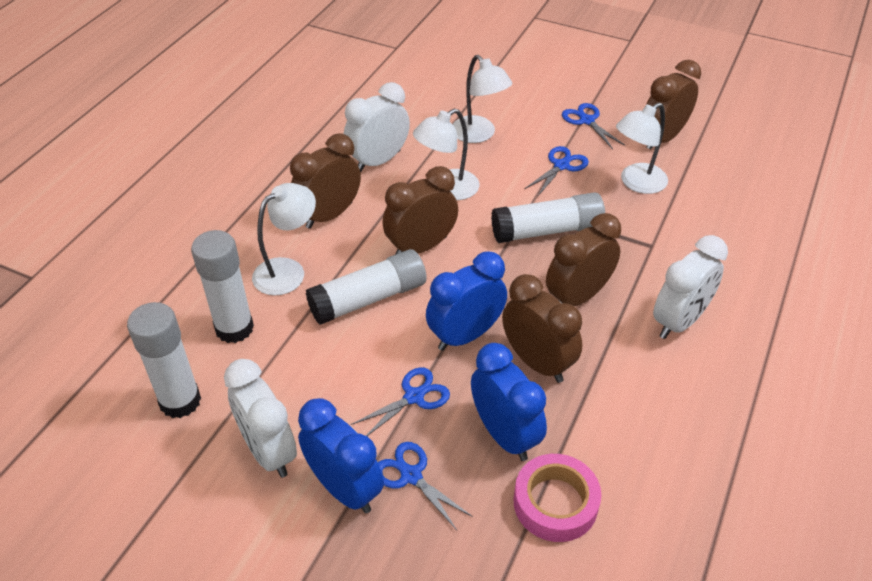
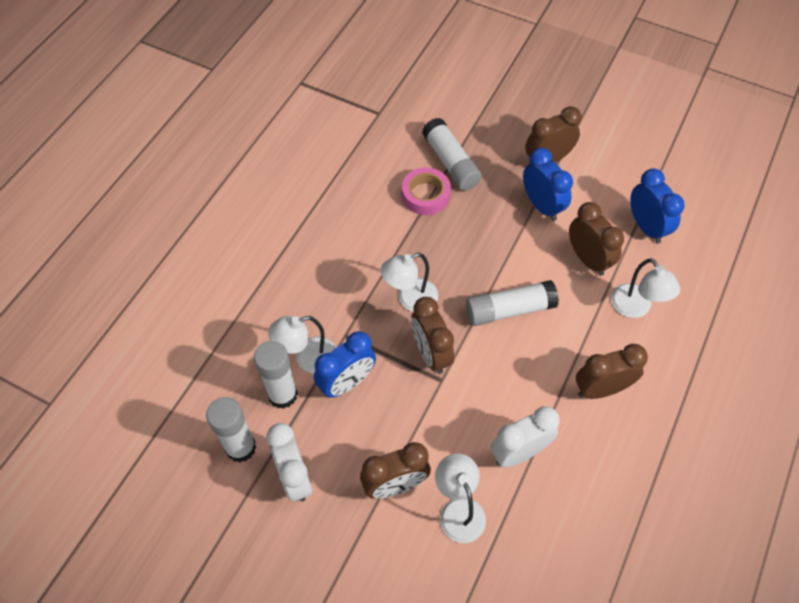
blue scissors: [351,367,450,436] [378,442,473,530] [524,146,589,196] [562,103,625,149] = 4 -> none = 0
white clock: [224,359,297,478] [344,82,410,172] [653,235,728,339] = 3 -> [267,423,312,501] [491,407,560,467] = 2

